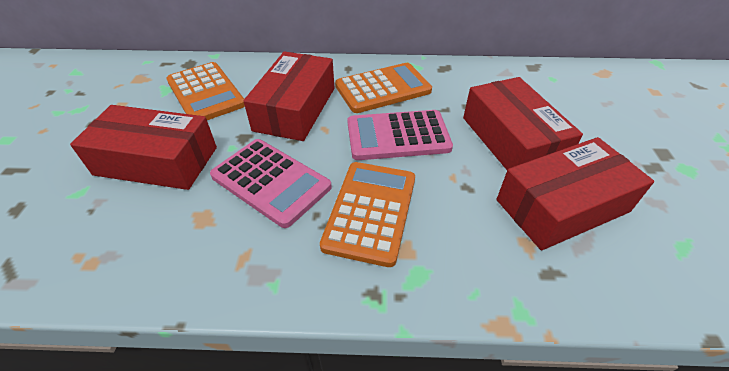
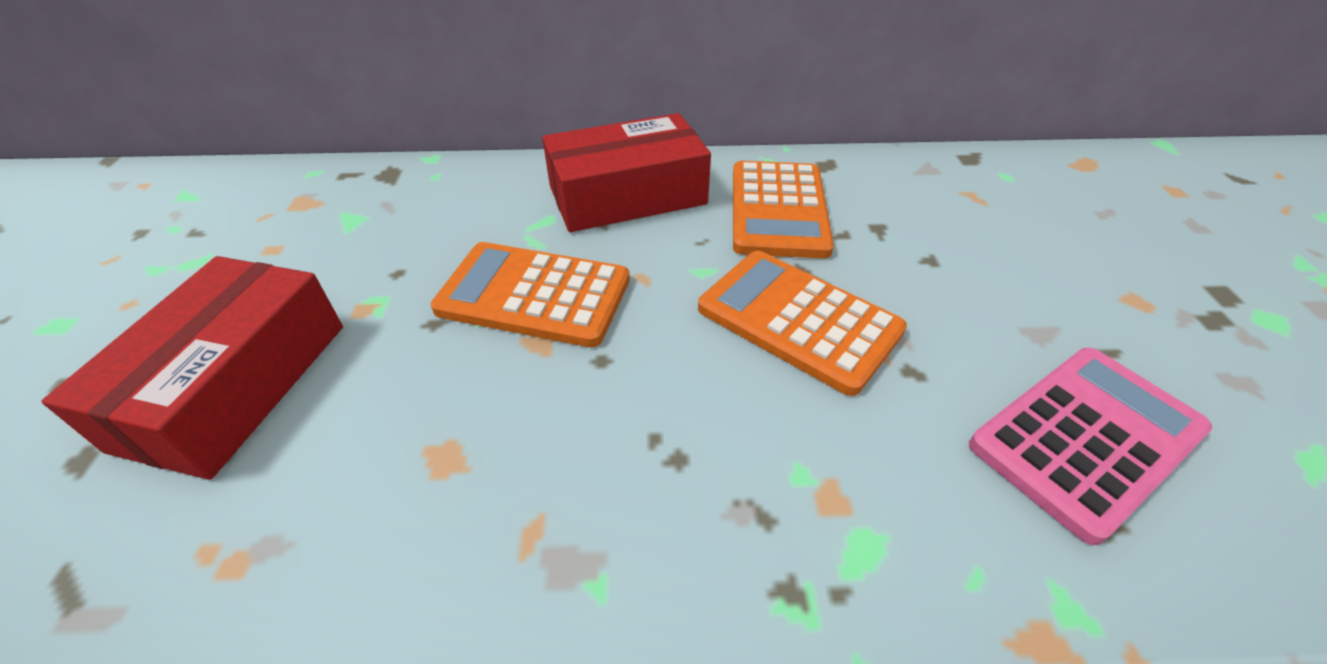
pink calculator: [210,139,332,228] [348,110,453,160] = 2 -> [969,348,1212,545] = 1
red box: [70,105,217,190] [244,51,334,141] [463,77,583,170] [497,137,654,250] = 4 -> [41,256,343,480] [542,113,711,232] = 2

